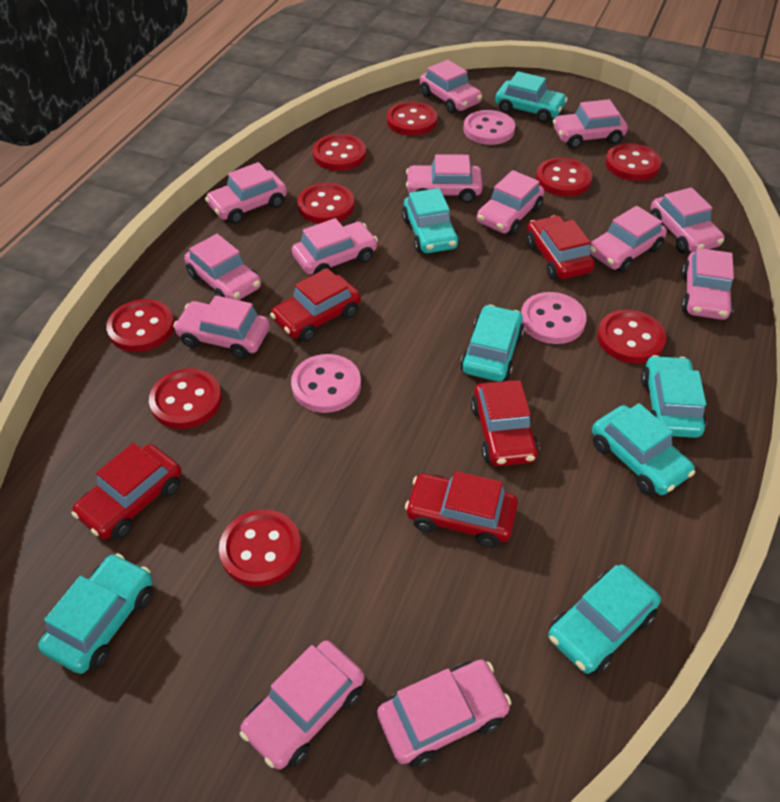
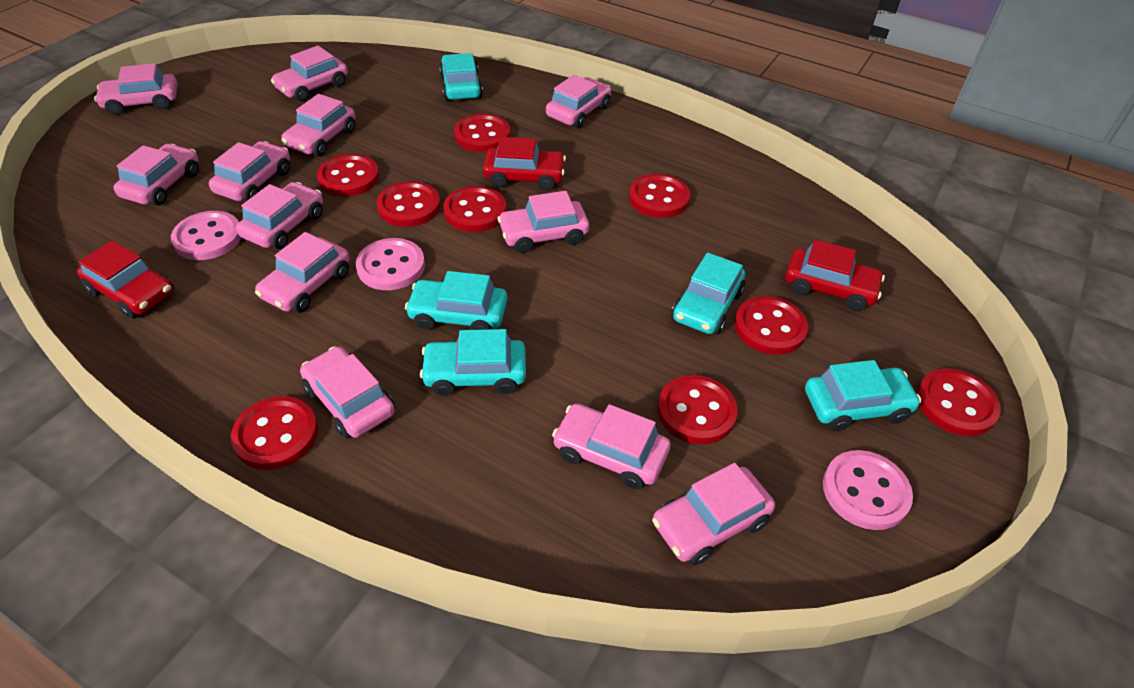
pink car: [173,296,270,359] [184,234,261,300] [205,162,287,224] [240,640,364,770] [292,218,378,275] [377,659,511,767] [406,154,483,203] [420,60,482,114] [477,170,544,236] [553,99,628,149] [590,206,667,273] [650,187,725,254] [681,248,734,320] = 13 -> [94,63,177,115] [113,144,199,206] [209,141,290,201] [236,182,323,249] [255,232,350,313] [271,45,348,102] [281,94,356,156] [300,346,395,439] [498,191,589,253] [546,75,611,128] [552,403,671,489] [652,463,775,565] = 12
red car: [72,443,182,539] [270,268,361,342] [405,471,518,548] [471,380,539,466] [526,215,595,279] = 5 -> [77,240,174,319] [483,137,566,190] [785,239,885,311] = 3
turquoise car: [38,553,153,674] [402,188,459,253] [460,305,524,382] [495,71,568,123] [548,565,661,674] [592,403,695,495] [641,355,706,438] = 7 -> [405,271,507,330] [420,329,526,396] [439,53,483,101] [672,253,745,335] [805,360,921,431] = 5

